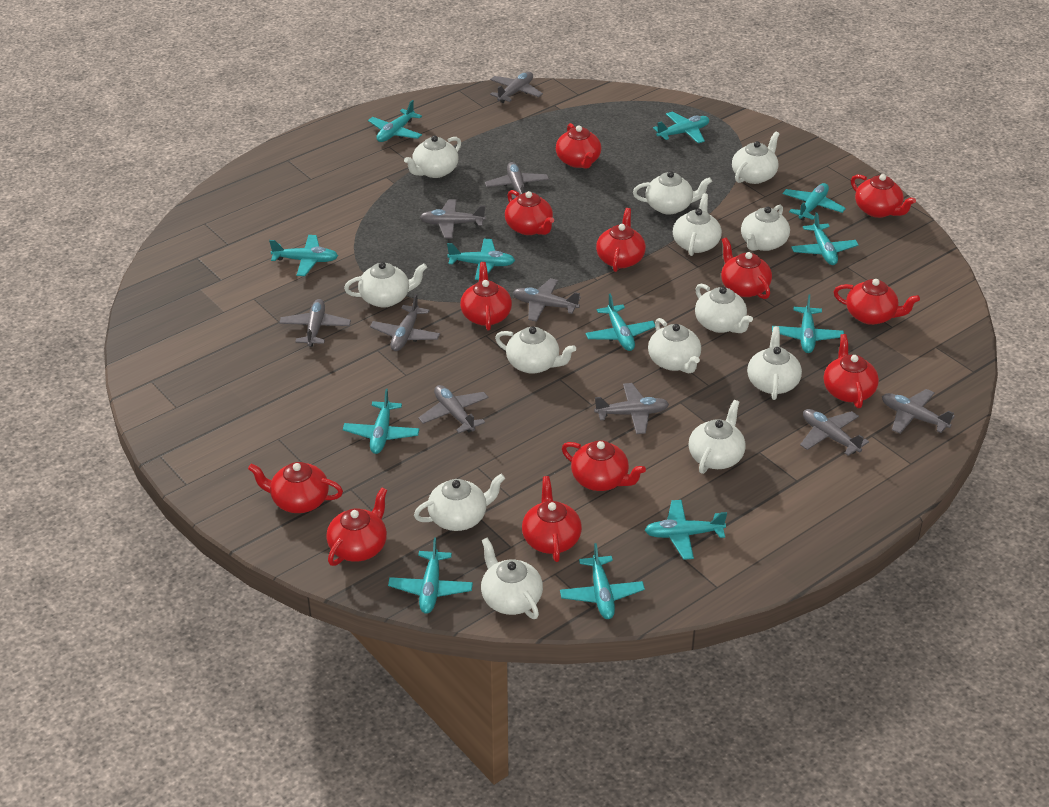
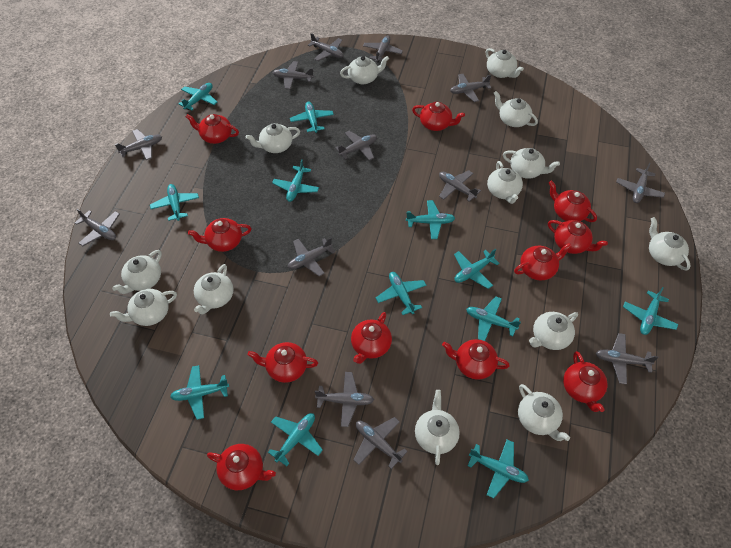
grey plane: [279,299,351,347] [370,294,440,351] [418,385,488,433] [420,199,486,238] [485,162,549,199] [490,72,543,103] [513,278,581,322] [594,383,669,434] [800,409,869,456] [882,389,955,434] = 10 -> [75,209,120,246] [115,129,162,160] [273,61,314,89] [288,238,335,276] [308,33,343,61] [315,372,374,427] [335,131,377,160] [353,417,408,469] [363,36,403,63] [439,170,481,202] [450,74,491,102] [596,333,658,385] [616,163,665,203] = 13
red teapot: [248,462,343,513] [326,487,387,566] [460,262,512,330] [505,190,554,235] [522,476,582,562] [556,123,601,169] [562,440,646,491] [596,208,646,272] [721,237,772,299] [824,334,879,408] [834,279,920,325] [851,174,916,218] = 12 -> [186,114,239,144] [188,218,251,252] [207,444,276,490] [248,342,318,383] [351,312,392,364] [412,102,465,131] [442,339,510,380] [514,243,572,280] [548,220,608,254] [549,180,597,222] [563,351,607,412] = 11

